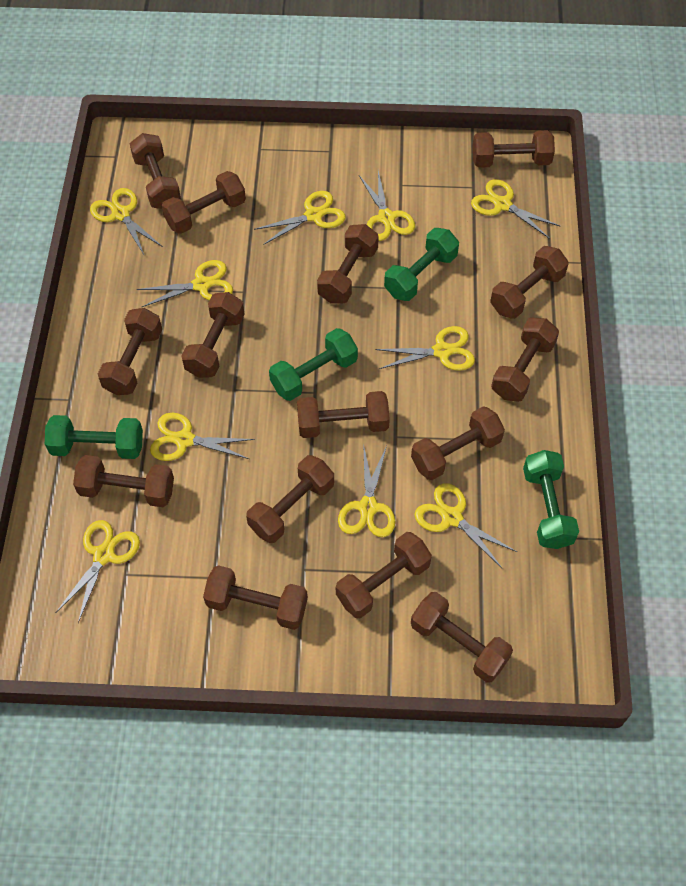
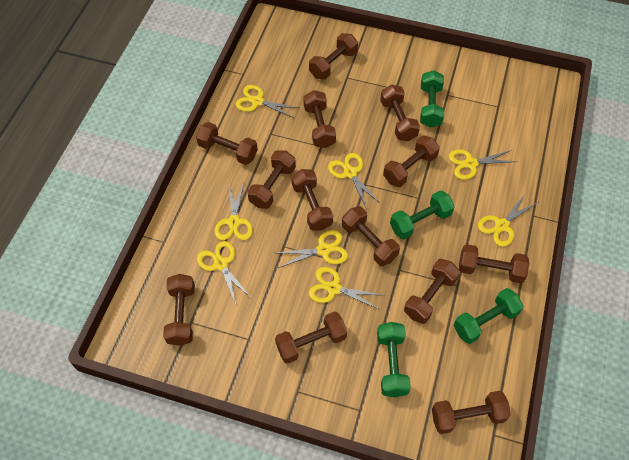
brown dumbbell: [73,455,174,507] [98,308,162,395] [130,133,181,209] [161,171,246,234] [181,292,245,378] [203,565,308,630] [246,455,334,543] [297,391,390,438] [317,224,379,304] [336,532,432,618] [411,406,505,480] [411,592,513,683] [472,130,555,168] [490,246,569,319] [491,318,559,402] = 15 -> [163,274,195,346] [196,122,258,165] [247,150,296,209] [275,311,347,364] [292,169,333,230] [303,90,336,148] [309,33,358,80] [342,206,400,266] [380,85,420,141] [383,135,440,187] [404,259,460,324] [432,391,511,434] [459,244,529,283] = 13
yellow scissors: [56,520,140,623] [90,188,163,255] [137,260,233,307] [150,413,255,461] [254,191,346,245] [338,443,396,537] [359,171,415,241] [375,326,475,371] [414,483,517,568] [471,179,560,238] = 10 -> [197,241,251,304] [214,183,253,240] [235,85,299,118] [277,230,348,268] [309,267,382,310] [328,153,381,209] [448,149,516,180] [478,194,538,247] = 8

